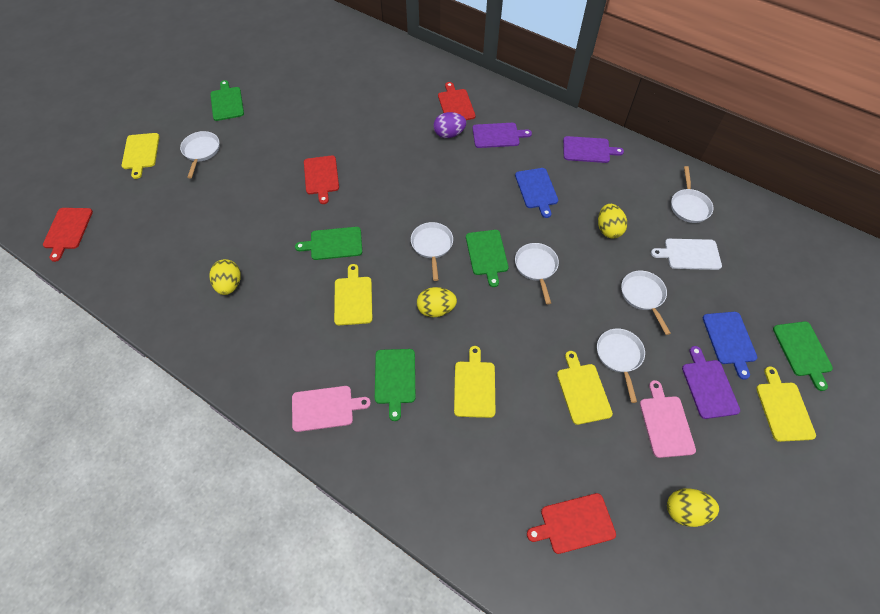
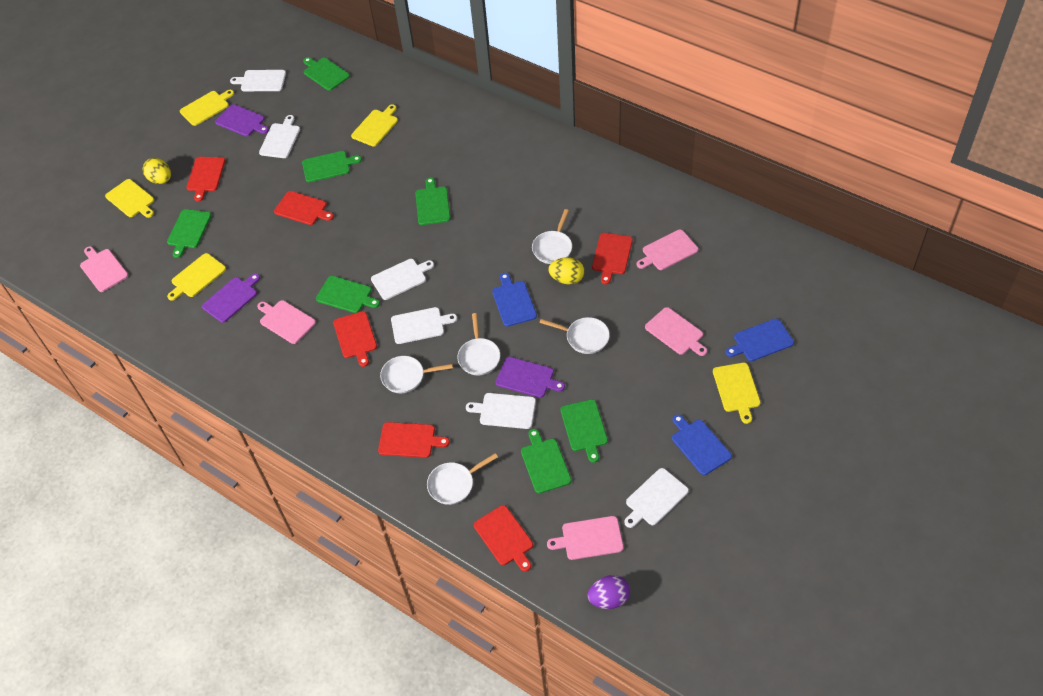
blue cutting board: [515,168,558,218] [703,312,757,380] = 2 -> [492,273,537,327] [672,414,732,475] [726,319,794,361] = 3
green cutting board: [210,80,244,121] [295,227,362,260] [375,349,416,421] [466,230,508,287] [773,321,833,391] = 5 -> [167,209,211,258] [302,151,362,182] [303,57,350,91] [316,276,380,313] [415,178,450,225] [521,429,571,494] [561,400,608,463] = 7
pink cutting board: [292,386,371,432] [640,380,696,458] = 2 -> [80,246,128,292] [257,300,316,344] [547,516,623,560] [637,229,698,270] [645,307,707,356] = 5
red cutting board: [43,208,93,262] [304,155,339,204] [438,82,475,120] [527,493,616,554] = 4 -> [187,157,225,202] [274,191,334,225] [333,311,377,367] [378,422,450,458] [474,505,533,572] [592,233,633,284] = 6
white cutting board: [651,239,722,270] = 1 -> [230,70,286,91] [259,115,300,158] [371,259,434,300] [391,307,457,344] [466,393,536,429] [624,468,689,528] = 6
white pan: [180,131,219,178] [411,222,453,281] [515,243,559,304] [597,329,645,403] [621,271,671,335] [671,166,714,223] = 6 -> [380,356,453,393] [427,453,498,505] [457,313,500,376] [532,209,572,264] [540,317,610,354] = 5
yellow egg: [209,259,241,295] [417,287,457,317] [598,204,627,238] [667,488,719,527] = 4 -> [143,158,171,184] [548,257,584,285] = 2

